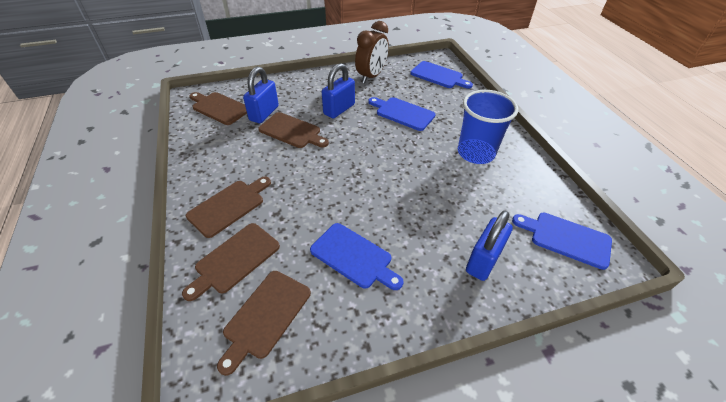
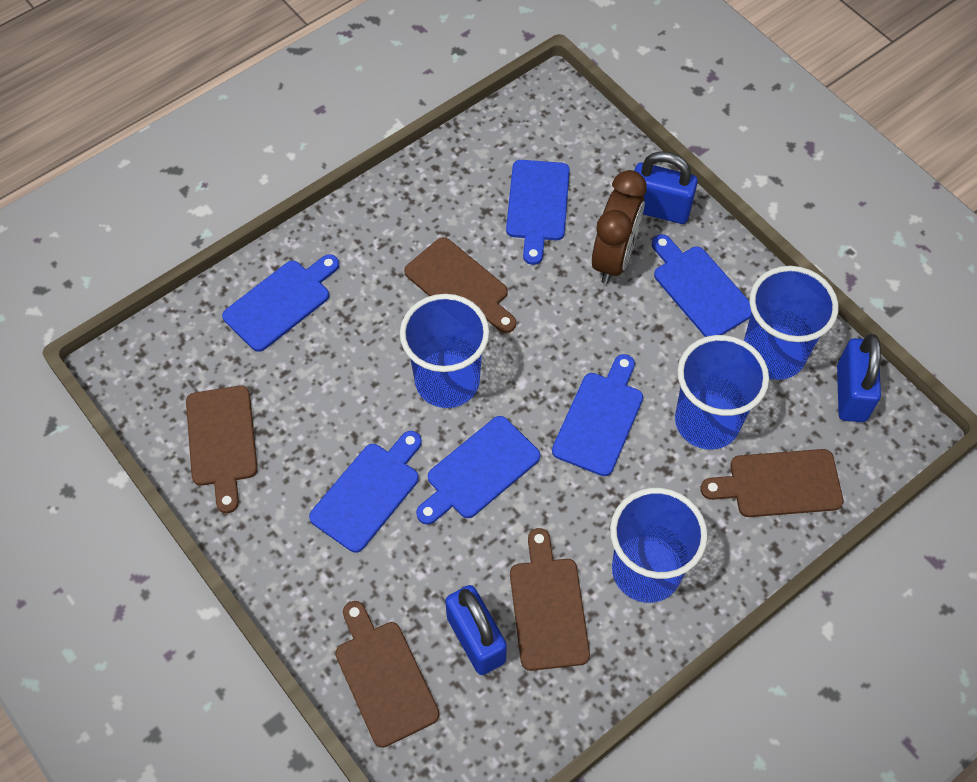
blue cup: [458,90,518,164] = 1 -> [400,294,490,408] [610,488,708,603] [675,335,769,449] [744,266,838,380] = 4
blue cutting board: [310,223,403,290] [368,97,436,131] [410,61,473,89] [512,213,612,270] = 4 -> [222,254,339,352] [309,431,422,553] [416,416,540,525] [506,160,570,265] [552,354,643,476] [652,234,751,337] = 6

